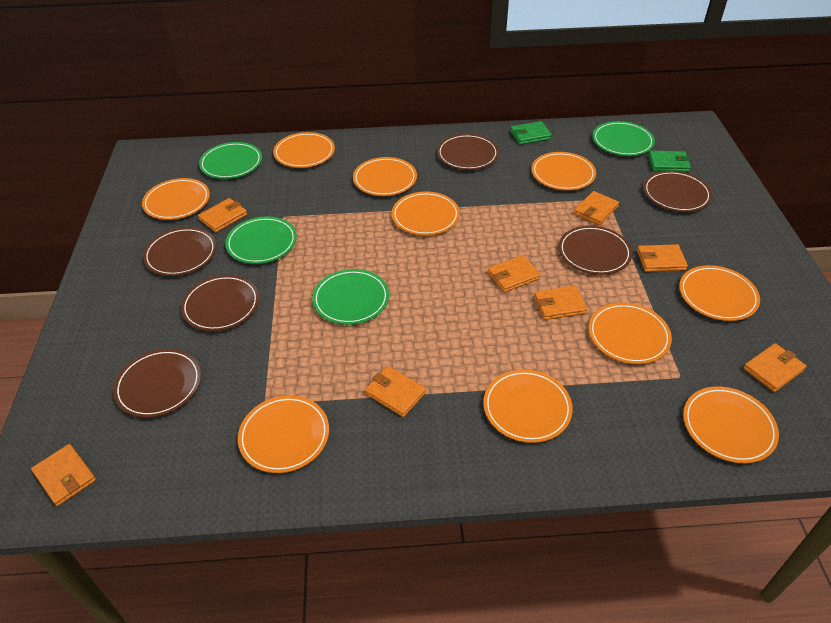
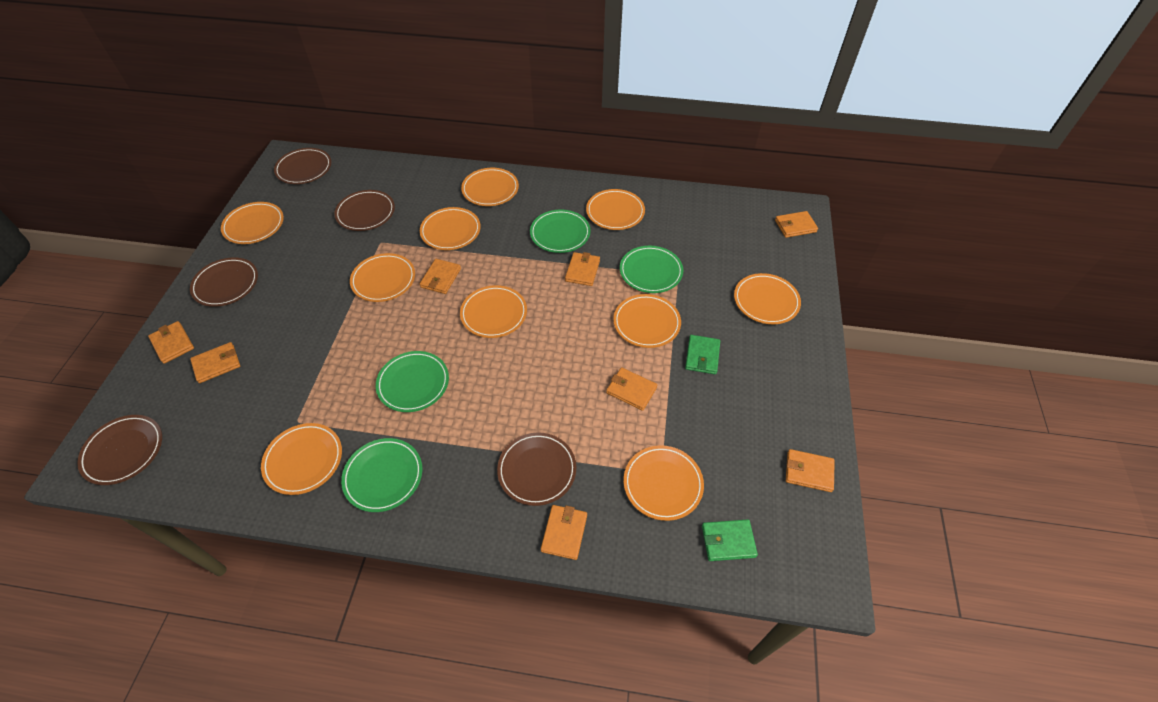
brown plate: [113,349,201,418] [143,227,217,276] [181,275,259,331] [437,134,499,170] [559,225,632,275] [643,171,712,212] = 6 -> [77,415,162,485] [190,258,258,307] [274,148,331,184] [334,190,395,231] [497,432,576,506] = 5

